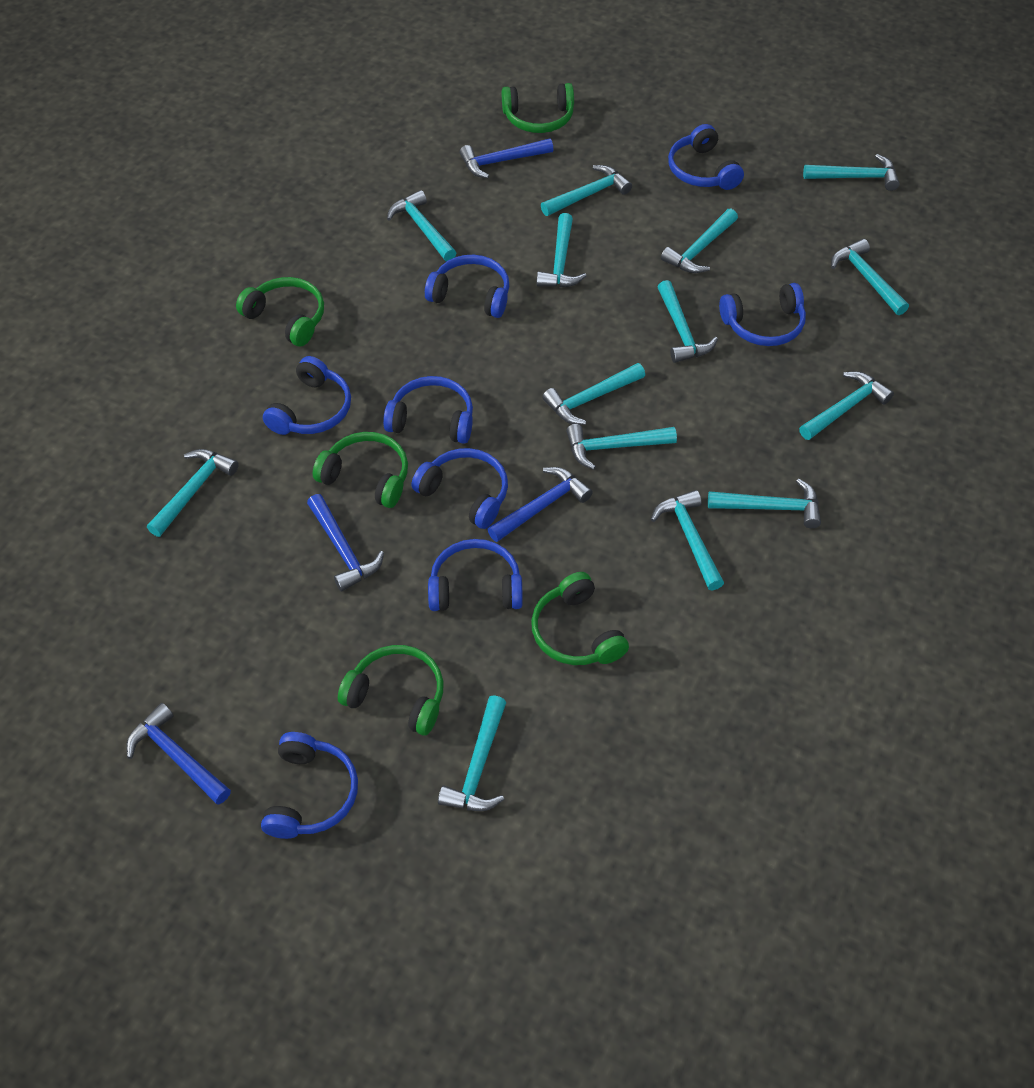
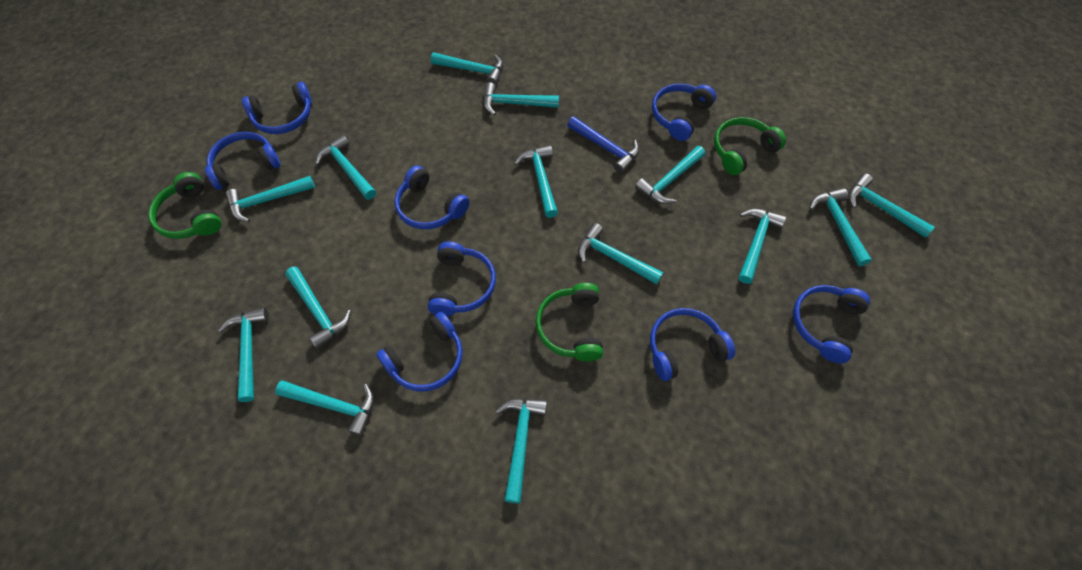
blue hammer: [126,703,231,805] [307,494,384,592] [459,138,553,178] [487,467,593,542] = 4 -> [567,116,640,173] = 1
green headphones: [236,277,324,346] [313,432,408,508] [338,645,444,736] [502,83,574,133] [531,572,629,665] = 5 -> [148,172,221,239] [535,283,603,361] [714,117,786,175] = 3

